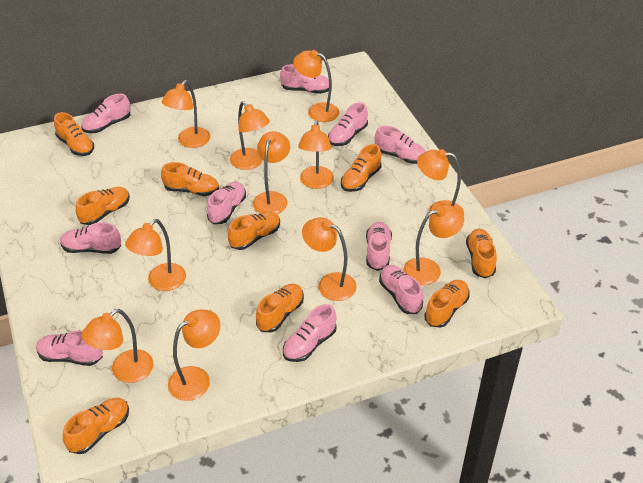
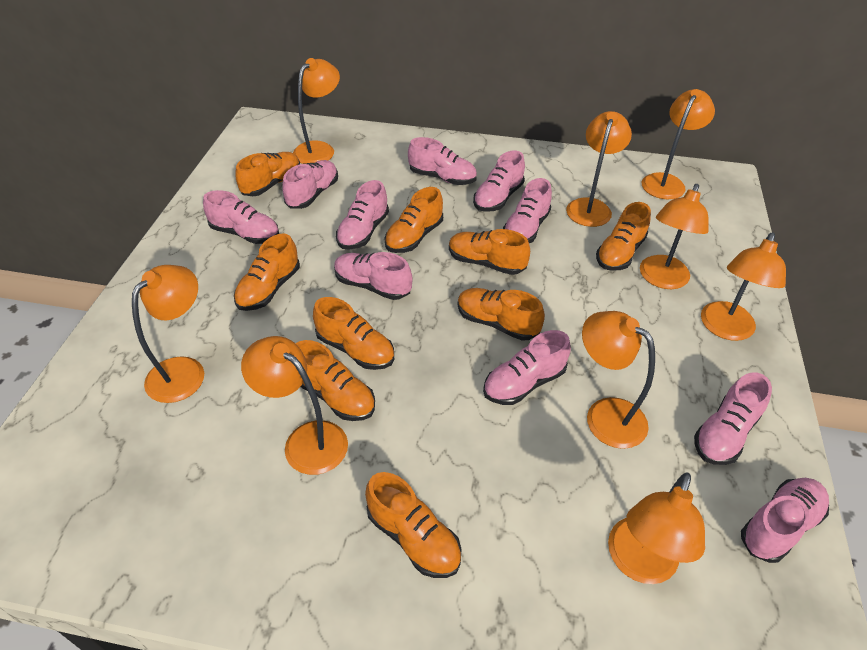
orange lamp: [82,309,153,383] [125,219,186,291] [162,80,210,148] [168,310,220,401] [230,101,270,170] [253,131,290,214] [293,50,339,122] [298,120,334,189] [302,217,357,301] [403,205,464,285] [417,149,464,215] = 11 -> [132,265,204,403] [241,336,348,475] [293,58,340,164] [566,111,632,227] [582,311,655,449] [608,472,705,584] [640,184,709,289] [642,89,715,199] [701,233,786,341] = 9

